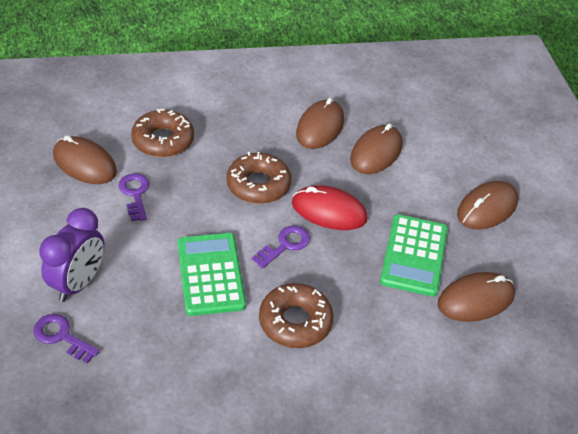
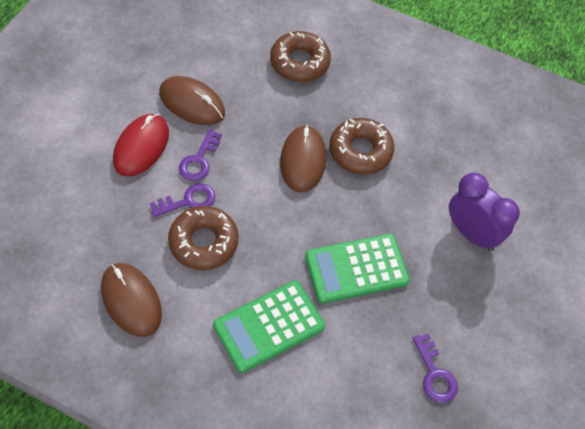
brown mouse: [53,135,117,184] [296,98,344,149] [350,123,402,174] [438,272,515,322] [457,181,518,229] = 5 -> [101,263,162,337] [159,76,225,125] [280,125,326,193] = 3

